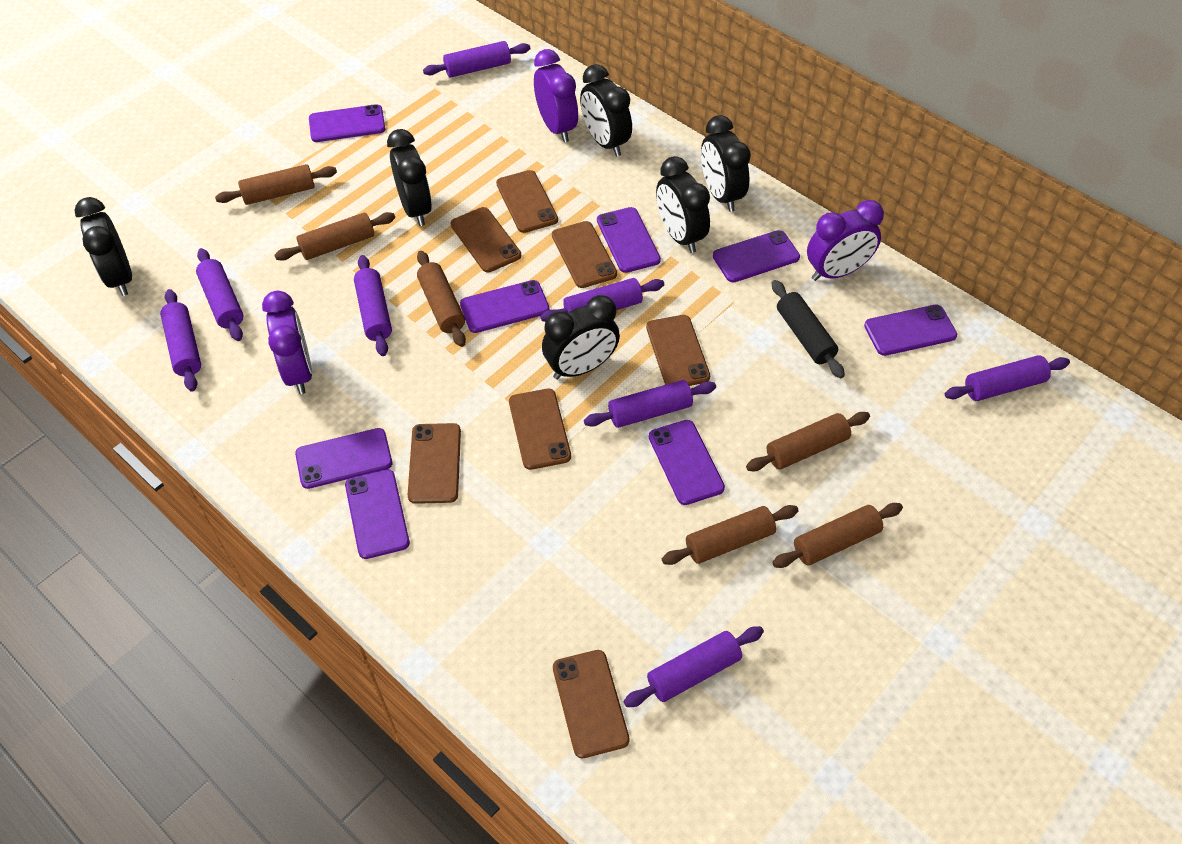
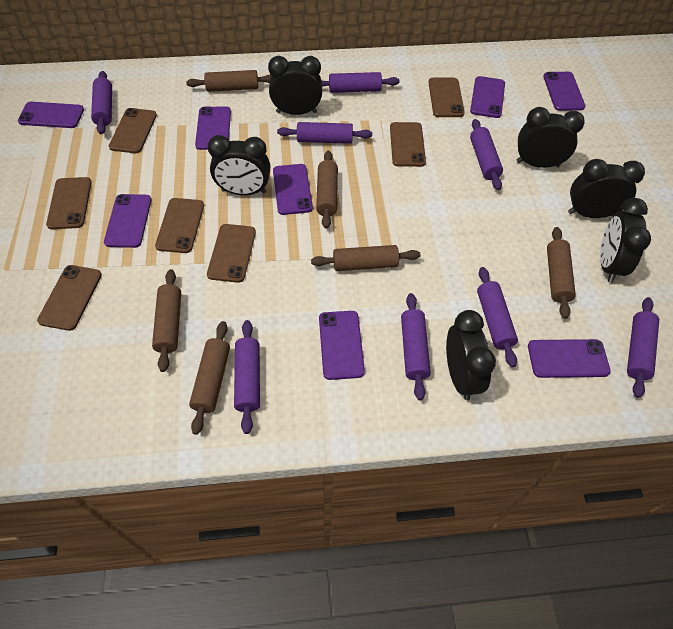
black rolling pin: [772,280,845,378] = 1 -> none = 0
purple clock: [262,291,312,394] [534,49,578,142] [807,200,884,281] = 3 -> none = 0

